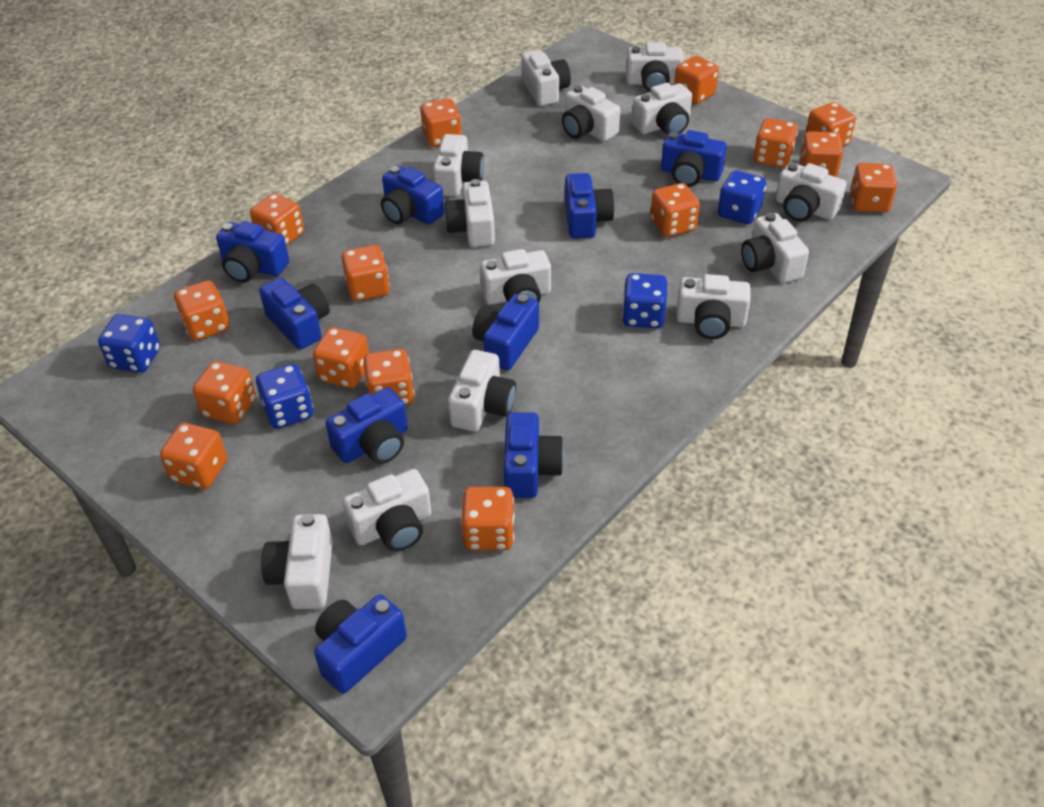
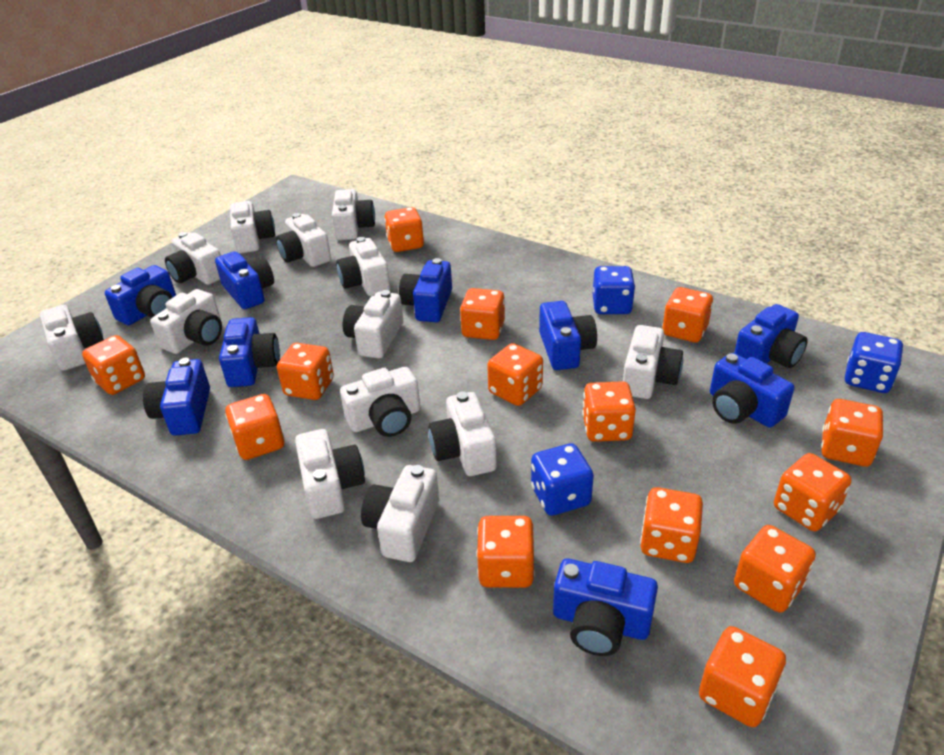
blue dice: [98,314,160,373] [256,364,313,429] [622,273,667,328] [718,170,766,224] = 4 -> [531,443,594,516] [593,266,635,314] [845,332,903,393] = 3
orange dice: [160,423,227,489] [174,280,230,341] [193,361,256,424] [250,193,304,246] [313,327,369,388] [342,245,390,301] [363,349,415,405] [420,98,462,147] [461,487,515,550] [650,183,700,237] [674,56,719,104] [754,118,798,168] [799,131,843,177] [806,102,856,147] [850,163,897,213] = 15 -> [82,335,145,395] [225,394,284,460] [277,343,334,400] [384,207,424,252] [460,288,505,340] [476,516,535,588] [487,343,543,406] [582,381,636,442] [640,487,703,563] [662,287,713,342] [699,626,786,727] [734,525,816,613] [774,453,852,531] [821,399,883,467] = 14

